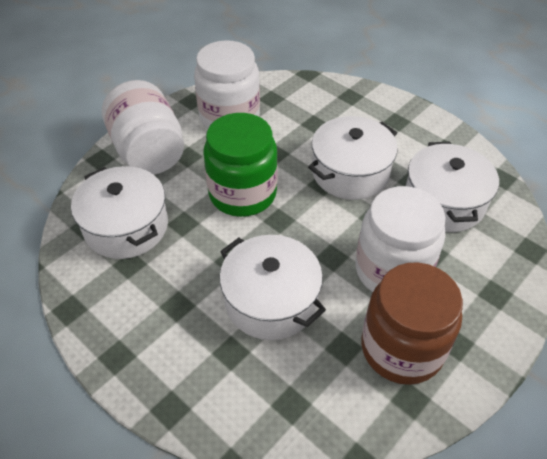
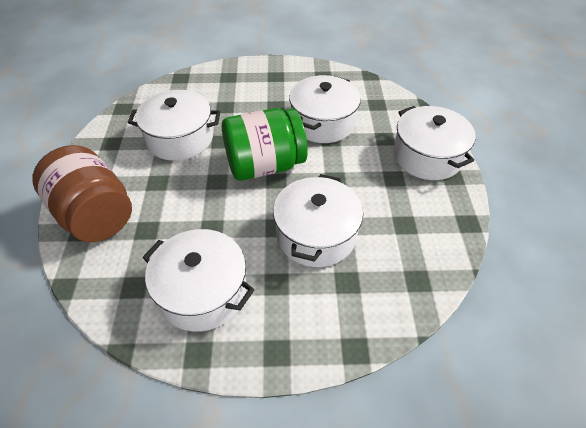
white jar: [102,80,184,175] [194,40,260,129] [355,186,446,292] = 3 -> none = 0
white pot: [71,166,168,259] [220,235,326,340] [308,116,398,200] [406,142,499,232] = 4 -> [128,90,220,161] [143,229,255,332] [273,174,363,267] [289,75,361,143] [393,106,476,180] = 5

